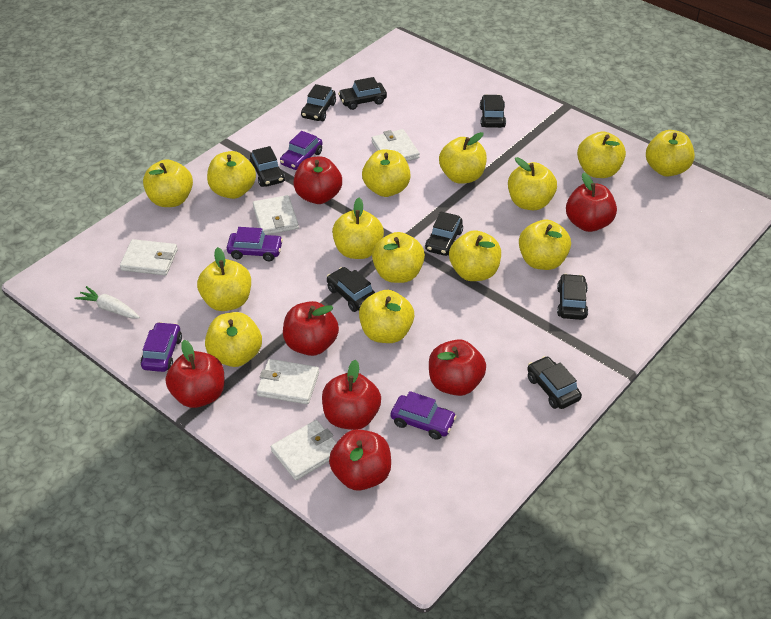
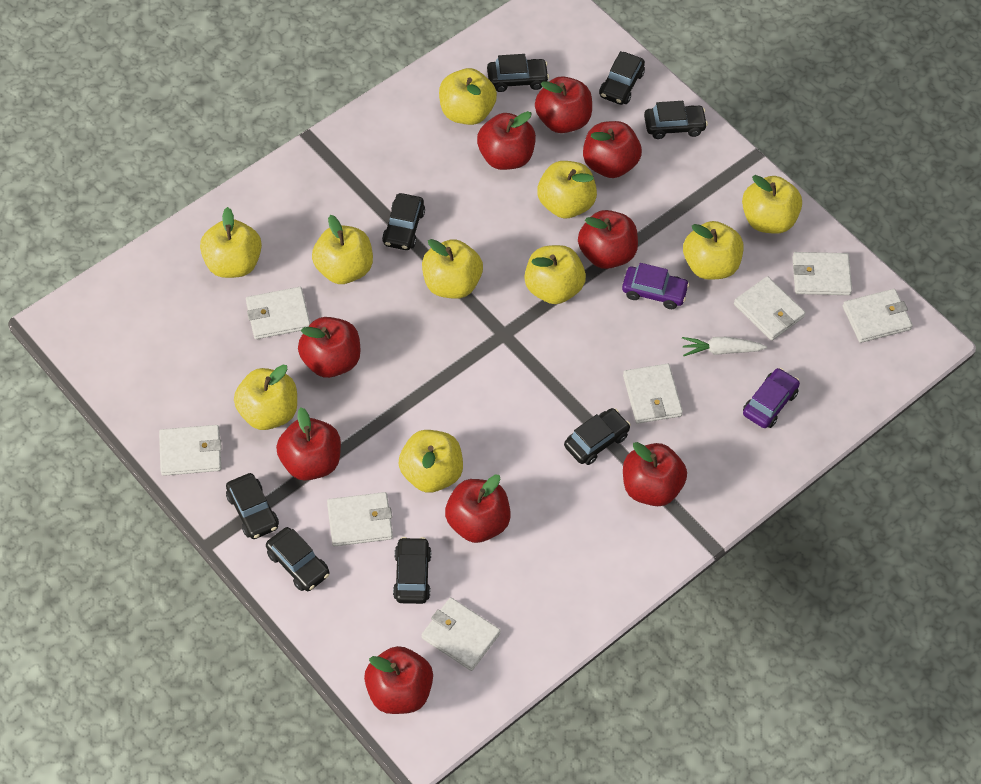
purple car: [141,322,182,372] [227,227,283,261] [280,131,323,170] [391,391,457,440] = 4 -> [622,263,690,309] [743,368,800,428] = 2
red apple: [166,340,224,408] [283,301,339,356] [293,156,342,204] [322,360,381,430] [329,429,391,491] [429,339,486,396] [566,172,617,232] = 7 -> [276,407,341,481] [298,317,360,378] [364,646,433,714] [445,475,511,543] [477,111,536,170] [535,76,592,133] [578,210,638,269] [583,121,642,178] [623,442,687,506] = 9
white wallet: [120,239,178,275] [253,195,299,235] [257,359,319,404] [271,420,337,480] [372,129,420,161] = 5 -> [159,425,222,476] [246,287,310,339] [327,492,393,546] [422,597,500,671] [623,364,683,424] [734,276,806,341] [792,252,852,295] [843,289,913,343] = 8
yellow apple: [143,159,193,207] [197,247,251,311] [205,312,262,367] [207,151,256,199] [332,198,384,259] [359,290,414,343] [362,149,411,197] [372,232,425,283] [439,132,487,184] [449,230,501,281] [508,157,557,210] [519,220,571,270] [577,131,626,178] [646,130,695,177] = 14 -> [200,207,262,278] [234,365,297,430] [312,215,373,284] [399,430,463,493] [422,239,483,299] [439,68,497,125] [525,245,586,304] [537,161,597,218] [683,221,744,280] [742,175,802,234] = 10

